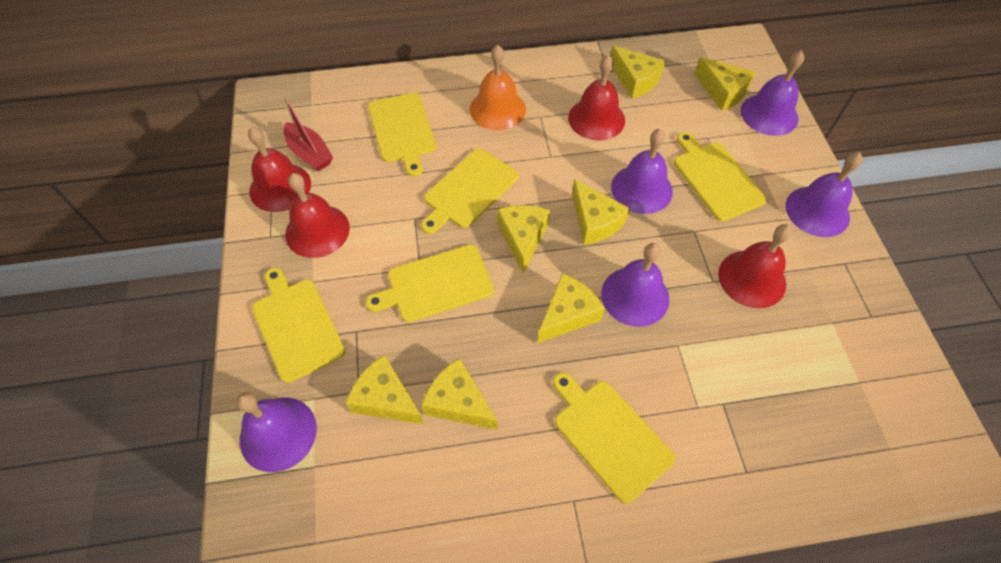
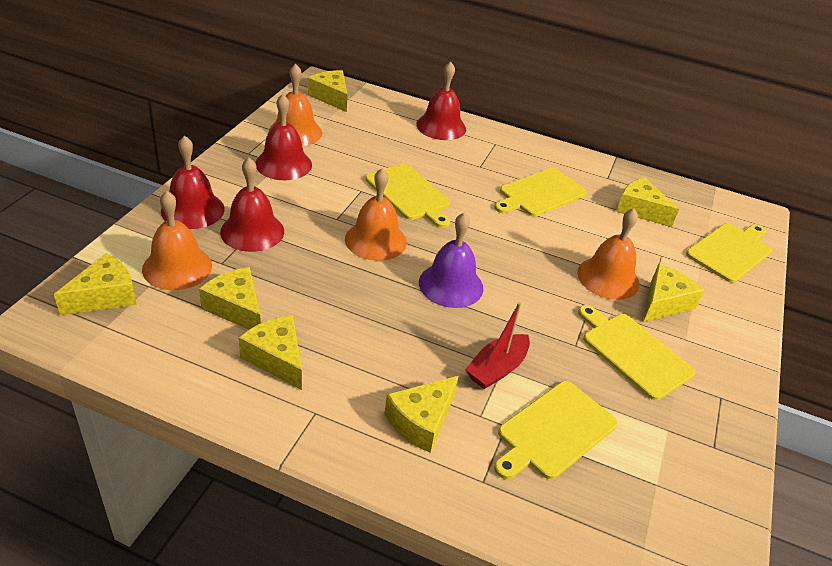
orange bell: [470,45,526,130] = 1 -> [142,191,212,290] [269,64,322,146] [345,168,407,261] [577,208,639,300] = 4
purple bell: [236,393,317,472] [601,243,669,327] [611,129,673,214] [741,50,805,136] [786,152,863,237] = 5 -> [419,212,483,308] = 1
yellow cutting board: [252,268,345,383] [366,245,494,322] [368,93,436,177] [421,149,519,234] [553,373,675,504] [674,132,766,221] = 6 -> [366,163,450,228] [494,168,587,217] [494,381,617,479] [578,305,695,400] [686,223,772,283] = 5

